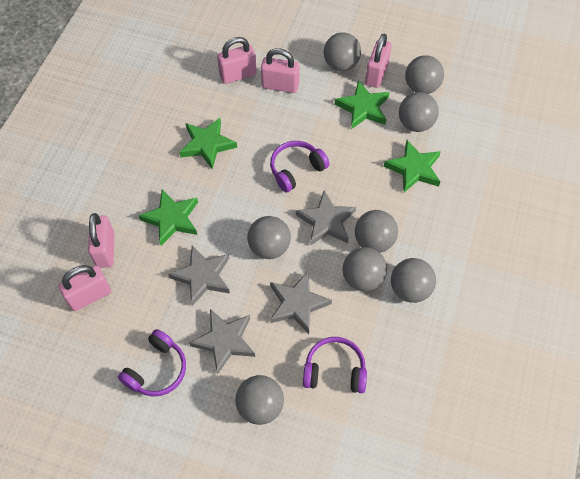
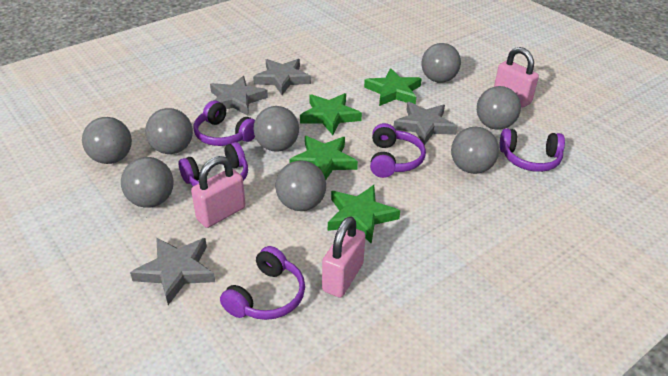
pink padlock: [58,265,111,311] [88,213,115,268] [217,37,257,84] [261,48,300,93] [365,34,392,88] = 5 -> [191,156,246,228] [322,216,365,298] [494,47,539,107] = 3
purple headphones: [118,329,186,397] [270,141,330,192] [303,337,367,393] = 3 -> [179,142,248,186] [193,100,255,146] [220,246,305,320] [370,123,426,178] [499,128,565,172] = 5

